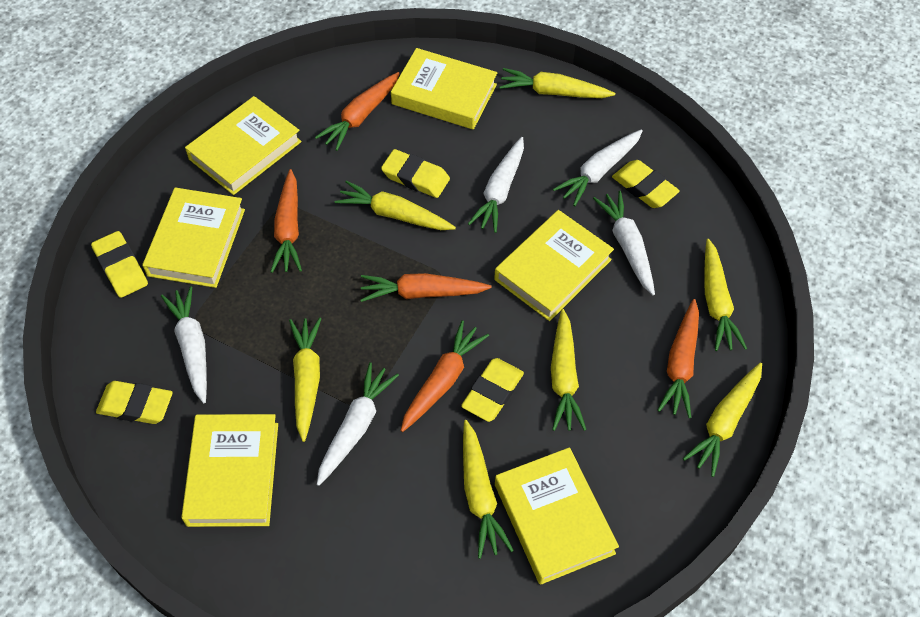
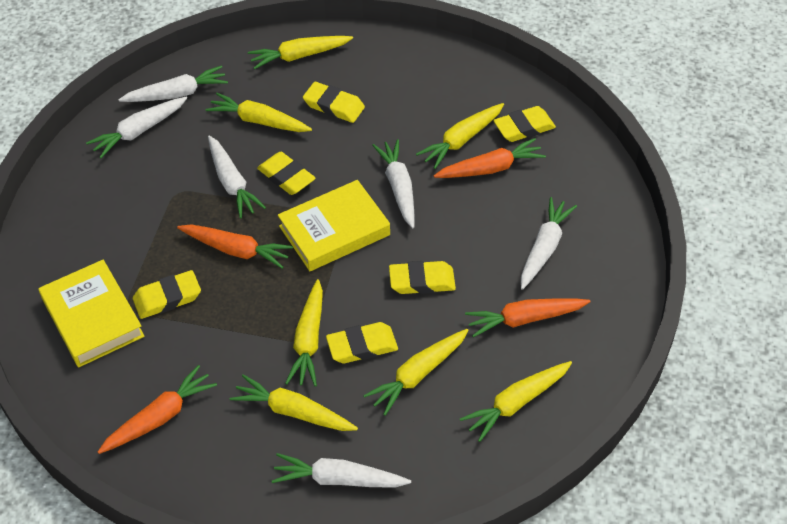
orange carrot: [270,169,302,273] [315,72,400,151] [361,273,492,302] [401,320,489,432] [658,299,699,418] = 5 -> [98,365,217,454] [177,224,293,269] [434,138,546,178] [465,299,590,337] = 4
white carrot: [161,286,207,403] [317,362,399,486] [468,137,524,233] [553,129,643,206] [593,191,655,295] = 5 -> [86,97,187,158] [118,66,228,102] [208,136,266,219] [272,453,411,488] [372,139,415,228] [521,197,577,290] = 6
yellow book: [142,187,245,288] [181,414,278,527] [185,96,301,195] [391,48,497,129] [494,210,614,321] [495,447,619,585] = 6 -> [38,260,145,367] [278,180,390,271] = 2
yellow eraser: [91,231,148,298] [96,381,173,424] [381,149,450,198] [461,358,524,422] [612,160,680,208] = 5 -> [133,270,201,319] [257,152,316,195] [303,82,365,123] [326,322,398,363] [389,261,456,294] [493,106,556,142] = 6

